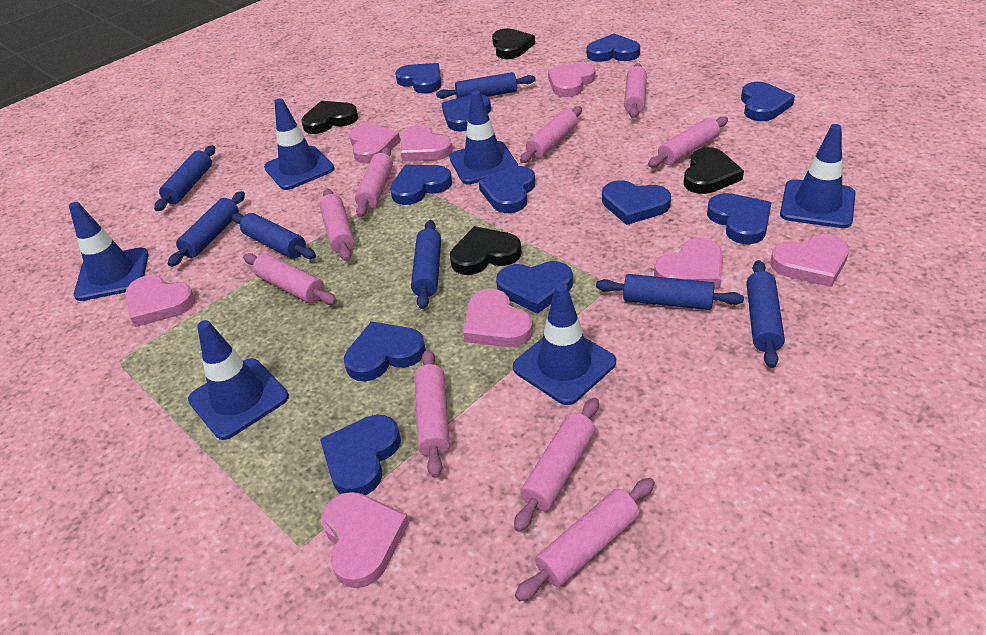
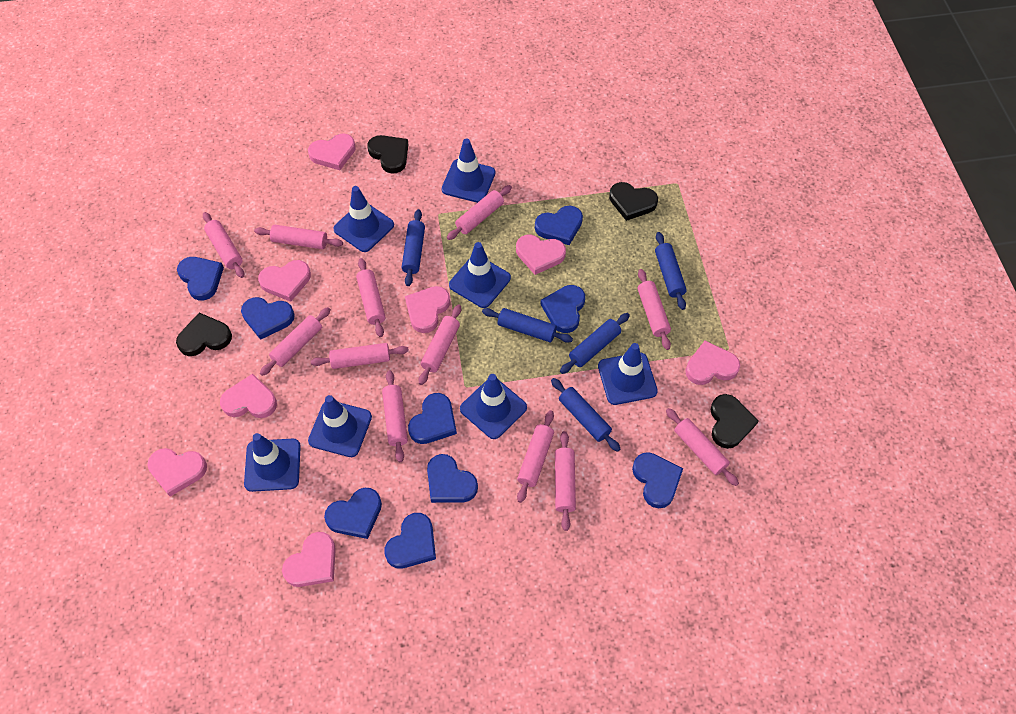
blue heart: [320,415,401,495] [344,321,426,381] [390,165,452,205] [395,63,441,93] [442,94,491,132] [479,166,535,213] [496,261,573,314] [587,34,640,62] [602,180,671,225] [707,193,772,244] [741,82,795,121] = 11 -> [177,257,224,301] [241,297,295,340] [324,488,382,539] [384,513,436,569] [408,393,457,444] [427,454,478,503] [535,206,583,245] [540,285,585,333] [632,452,683,508] = 9
blue rolling pin: [154,145,215,211] [168,191,245,267] [232,213,316,259] [411,220,441,309] [436,72,536,99] [596,274,744,310] [746,260,785,368] = 7 -> [402,209,425,286] [482,308,573,343] [551,378,620,452] [560,313,630,374] [655,232,687,310] = 5
blue traffic cone: [69,202,149,301] [188,320,289,440] [264,98,334,190] [449,91,518,184] [513,283,616,405] [780,124,856,228] = 6 -> [244,433,301,492] [308,395,372,457] [333,186,394,252] [442,139,495,203] [449,242,511,308] [460,374,527,439] [598,343,658,405] = 7
pink rolling pin: [243,253,337,305] [319,189,355,261] [355,147,393,217] [414,349,450,478] [514,397,599,532] [515,478,655,601] [520,107,582,163] [624,63,647,118] [648,116,728,167] = 9 -> [203,212,244,278] [254,225,343,249] [260,307,331,376] [311,343,409,369] [356,258,385,337] [382,370,408,462] [419,304,461,385] [447,185,512,240] [517,410,554,503] [555,431,576,531] [638,269,671,350] [666,408,739,486] = 12

